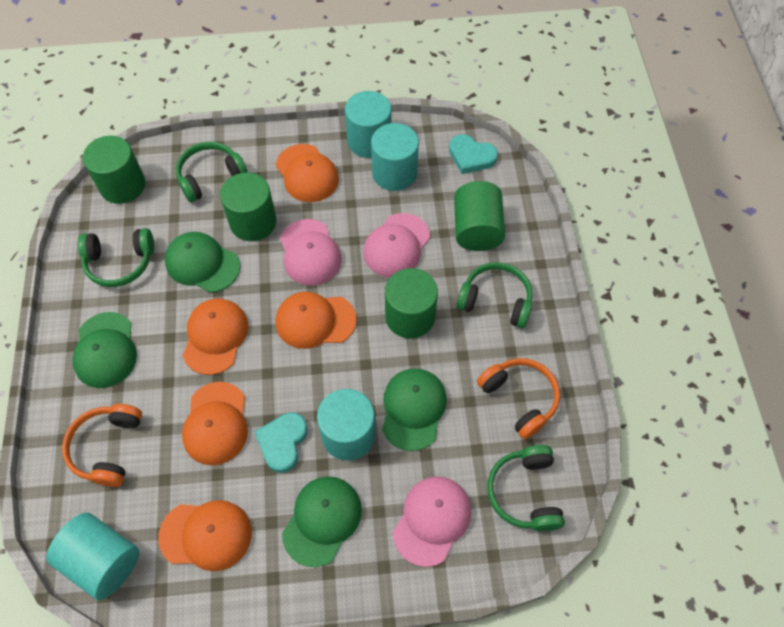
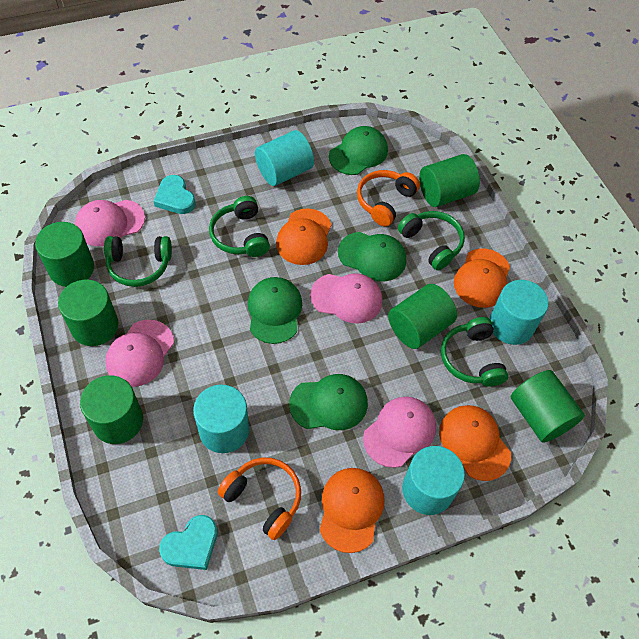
green cylinder: [83,136,145,204] [220,172,276,241] [385,268,438,339] [454,181,505,251] = 4 -> [35,222,94,287] [58,280,118,346] [80,375,143,444] [388,284,457,349] [419,154,480,207] [511,370,585,443] = 6
orange cap: [158,500,252,571] [182,382,248,465] [183,299,249,375] [275,291,357,349] [276,144,339,202] = 5 -> [276,208,332,265] [320,468,384,553] [439,405,511,481] [454,249,510,308] = 4
pink cap: [280,219,342,286] [363,213,430,277] [393,476,471,567] = 3 -> [75,200,145,246] [105,320,174,387] [310,273,382,324] [363,397,436,468] = 4

